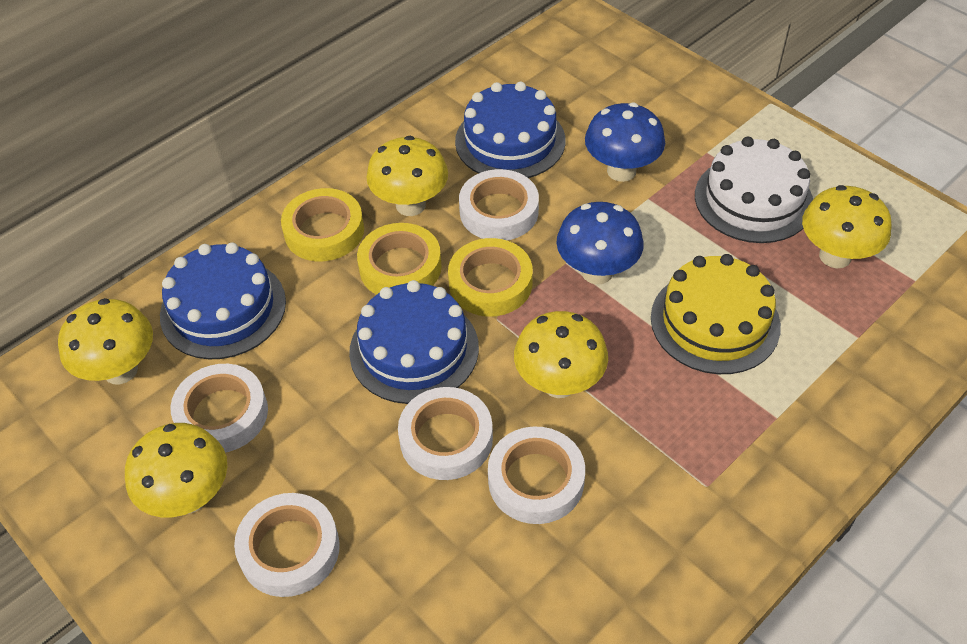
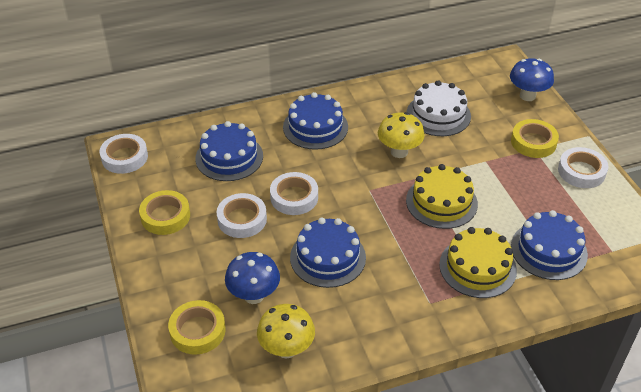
blue cake: [160,242,286,359] [349,280,479,404] [455,81,566,178] = 3 -> [195,121,263,181] [283,92,348,150] [290,217,366,288] [511,210,588,280] = 4
white tape: [171,364,268,453] [234,493,340,597] [398,387,493,480] [459,169,539,240] [488,427,585,524] = 5 -> [100,134,148,174] [216,193,267,238] [270,172,318,215] [558,147,609,188] = 4
yellow cake: [651,254,781,374] = 1 -> [406,164,478,229] [439,227,517,298] = 2
yellow mushroom: [58,298,153,384] [125,423,227,517] [366,136,448,216] [514,311,608,398] [802,185,892,269] = 5 -> [257,304,315,358] [378,112,425,158] = 2

